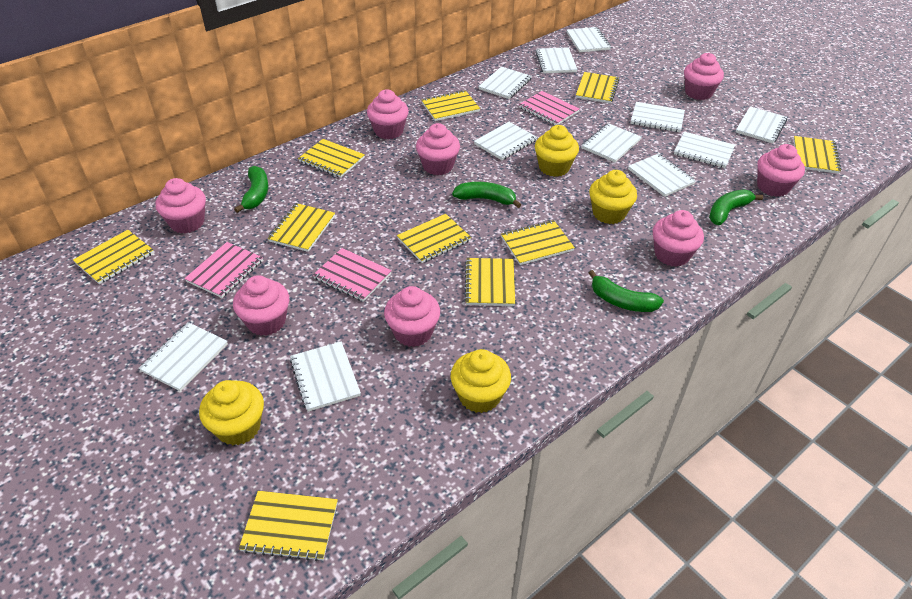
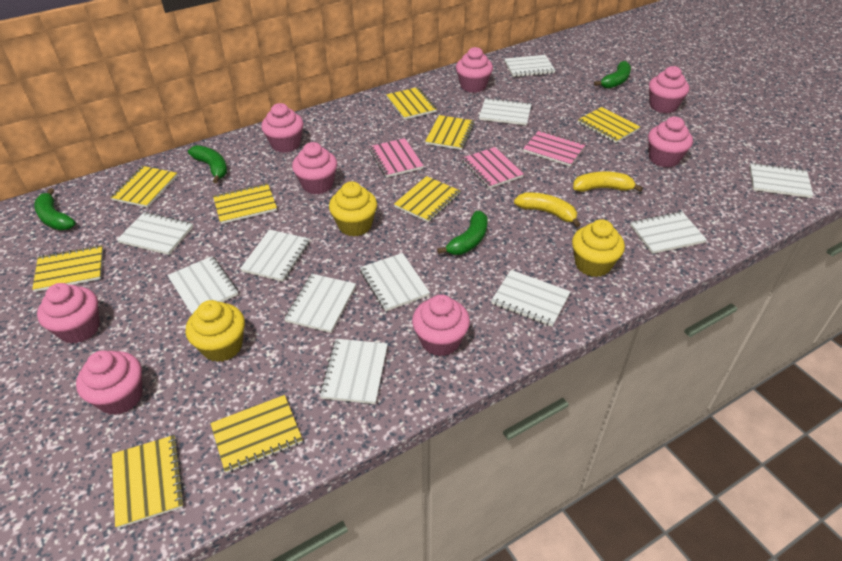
yellow banana: none = 0 -> [514,193,581,227] [573,172,643,192] = 2
yellow cupcake: [199,380,264,446] [451,349,511,413] [535,125,579,177] [589,170,637,224] = 4 -> [186,300,245,362] [329,181,377,236] [572,219,625,277] = 3
yellow notebook: [73,230,154,284] [239,491,338,561] [267,203,335,252] [298,139,365,178] [397,214,471,263] [422,90,480,121] [464,258,515,306] [501,220,575,265] [576,72,619,103] [793,136,842,174] = 10 -> [32,245,103,292] [110,166,178,208] [112,435,185,528] [211,395,303,473] [213,183,277,224] [386,87,437,120] [394,176,460,223] [425,115,475,150] [578,107,640,143] = 9

